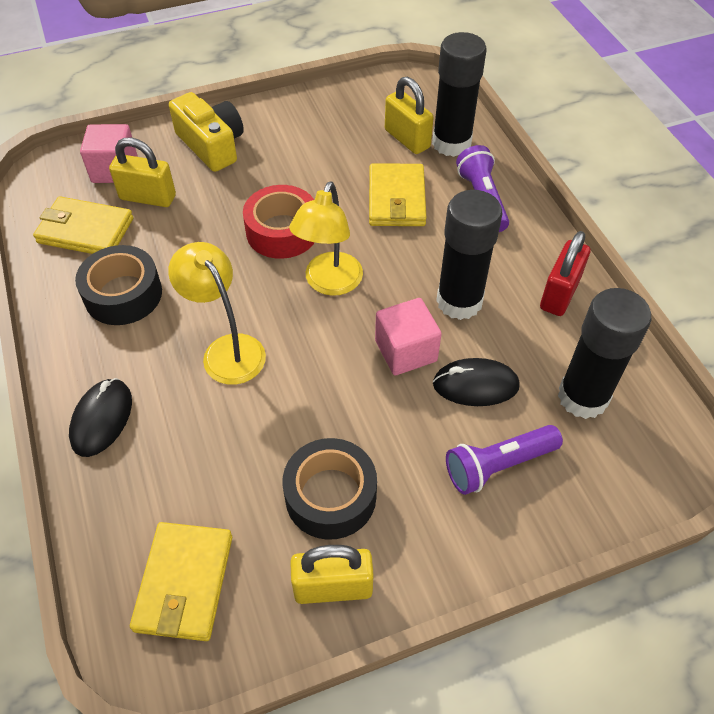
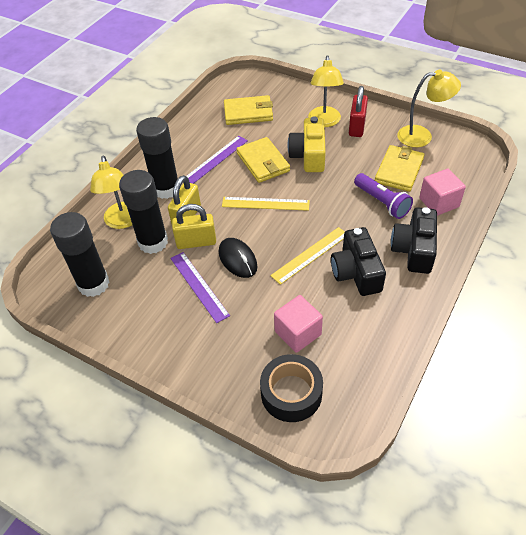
black camera: none = 0 -> [331,227,386,296] [391,207,437,274] = 2
black mouse: [69,378,132,457] [433,358,520,406] = 2 -> [219,238,257,278] = 1
black tape: [75,245,162,325] [283,438,377,540] = 2 -> [260,354,323,422] = 1
purple flashlight: [446,425,563,495] [456,145,509,232] = 2 -> [354,173,413,219] = 1
purple ruler: none = 0 -> [170,252,230,323] [186,136,248,184] = 2
red tape: [243,185,315,259] = 1 -> none = 0
yellow lamp: [168,242,266,385] [289,181,363,296] = 2 -> [90,156,132,229] [308,55,344,127] [397,70,461,147] = 3
yellow padlock: [109,138,176,207] [290,545,374,604] [385,77,434,154] = 3 -> [168,175,201,224] [172,204,216,249] = 2
yellow ruler: none = 0 -> [222,197,310,211] [270,227,345,285] = 2

